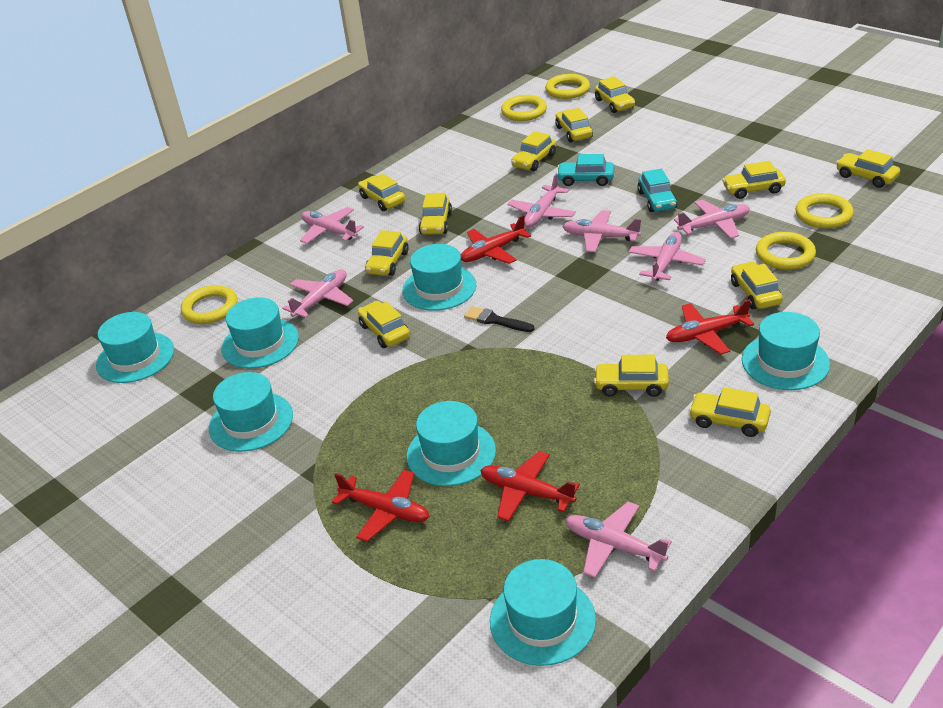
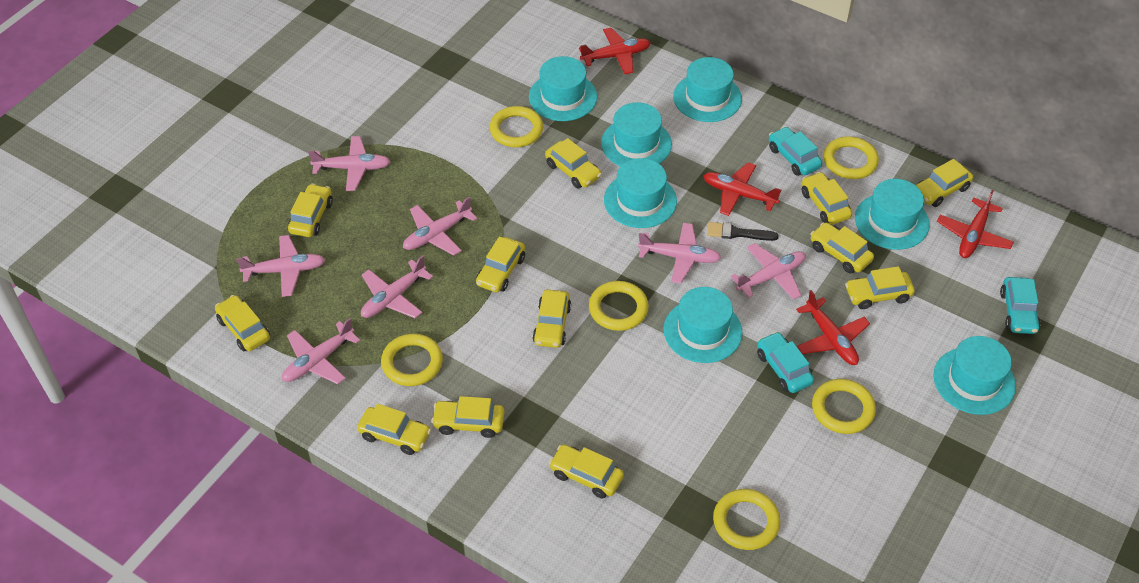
turquoise car: [557,154,614,186] [637,169,677,212] = 2 -> [757,331,814,393] [769,127,822,176] [1000,277,1040,334] = 3
yellow ring: [181,285,238,324] [501,95,547,121] [545,74,590,99] [756,232,816,270] [795,193,854,228] = 5 -> [381,334,443,386] [490,106,544,147] [589,281,649,331] [713,489,781,550] [812,379,876,434] [823,136,879,179] = 6

